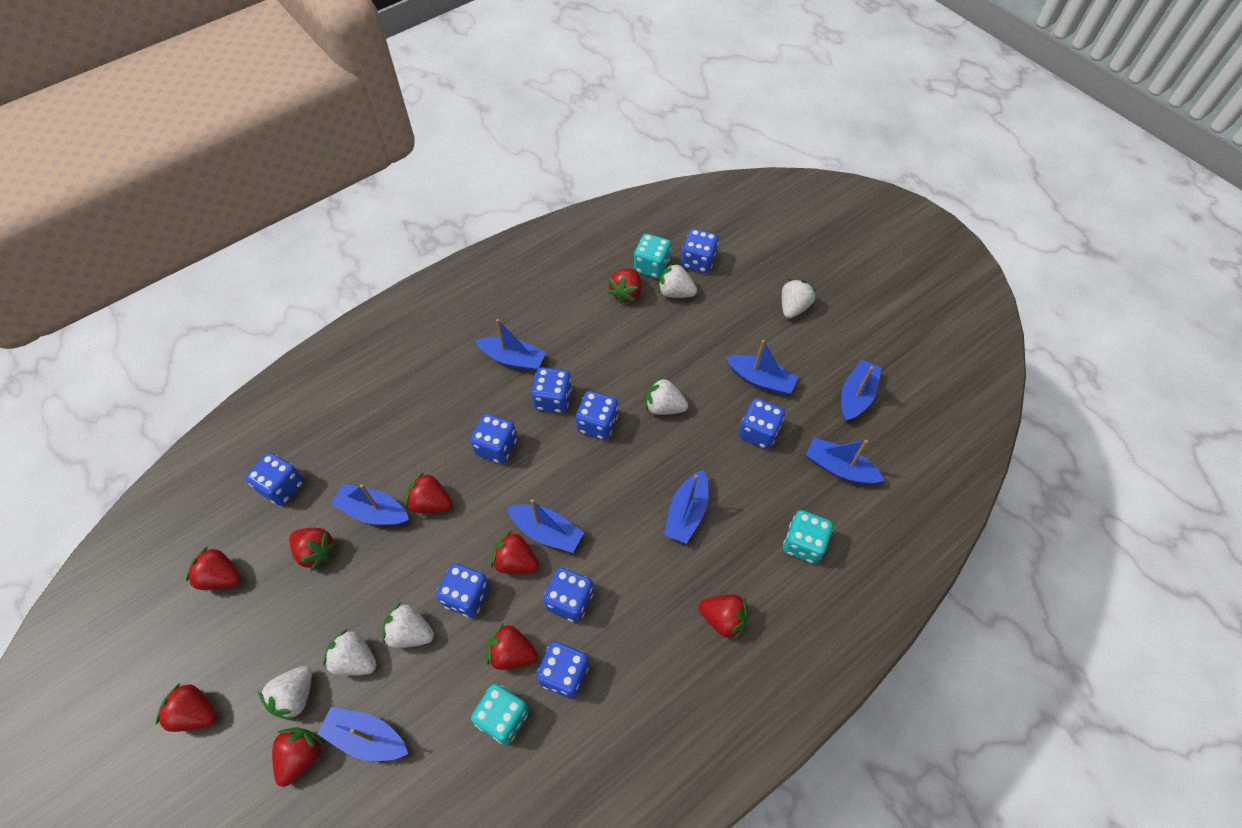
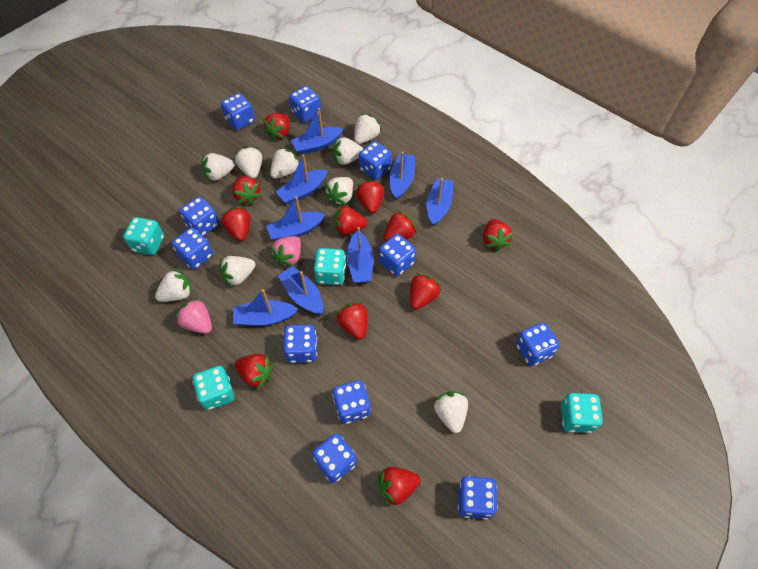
blue dice: [246,452,304,506] [436,563,490,618] [470,414,517,464] [531,367,572,413] [537,641,589,699] [543,567,593,623] [576,391,618,440] [681,229,719,273] [739,398,785,449] = 9 -> [172,227,213,270] [180,197,219,236] [221,93,255,130] [283,325,317,363] [289,86,321,123] [312,433,357,483] [332,380,371,424] [359,141,392,180] [379,234,416,276] [458,476,497,519] [516,322,560,366] = 11
pink strawberry: none = 0 -> [175,298,212,334] [270,236,301,267] = 2
red strawberry: [156,683,217,732] [186,546,241,590] [272,728,325,787] [289,528,337,571] [406,472,453,513] [486,623,538,670] [491,530,539,574] [608,269,641,304] [698,594,748,640] = 9 -> [221,207,251,241] [232,176,262,205] [235,354,274,389] [263,113,290,140] [333,206,367,235] [336,302,368,339] [356,180,384,214] [378,467,421,507] [384,210,417,242] [410,273,441,310] [483,219,513,251] = 11
turquoise dice: [471,684,529,745] [634,234,671,279] [783,510,833,564] = 3 -> [123,217,164,255] [193,366,234,410] [314,248,346,285] [561,393,603,433] = 4
white strawberry: [258,666,312,721] [323,629,377,676] [382,602,434,648] [646,376,688,415] [658,262,697,298] [782,279,817,318] = 6 -> [155,268,192,302] [202,153,235,181] [220,256,255,287] [235,146,262,179] [270,147,299,179] [325,177,353,205] [333,137,363,165] [354,113,382,144] [433,391,468,433] = 9

